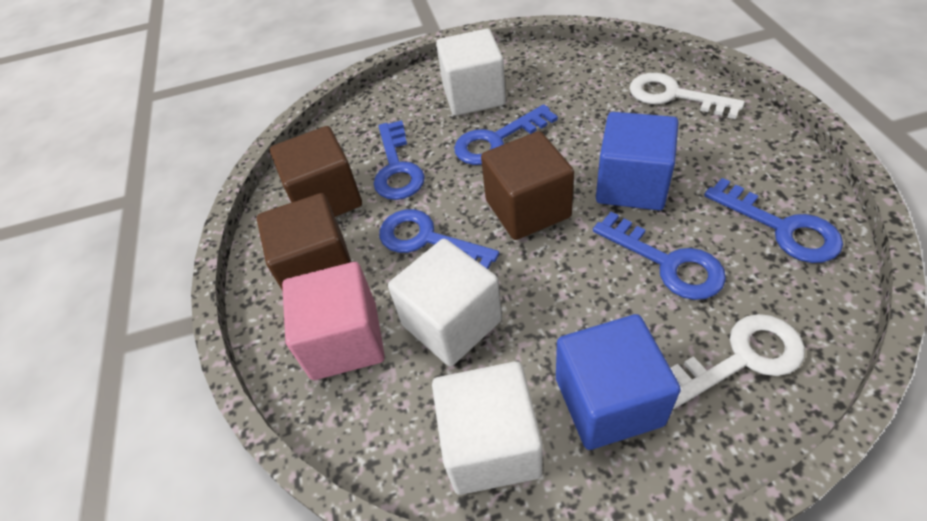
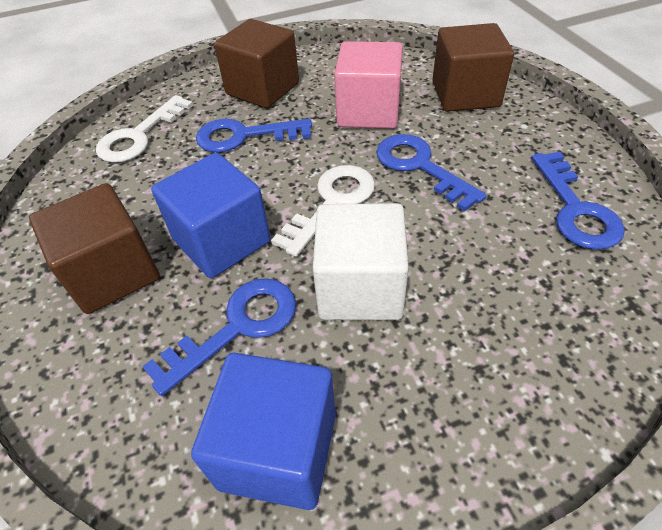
blue key: [374,120,425,200] [379,209,499,269] [454,104,558,165] [593,212,726,300] [704,178,843,263] = 5 -> [142,278,296,396] [196,119,312,153] [376,134,487,211] [531,152,625,250] = 4
white cube: [388,239,502,366] [432,361,543,495] [436,28,506,116] = 3 -> [313,203,409,320] = 1

